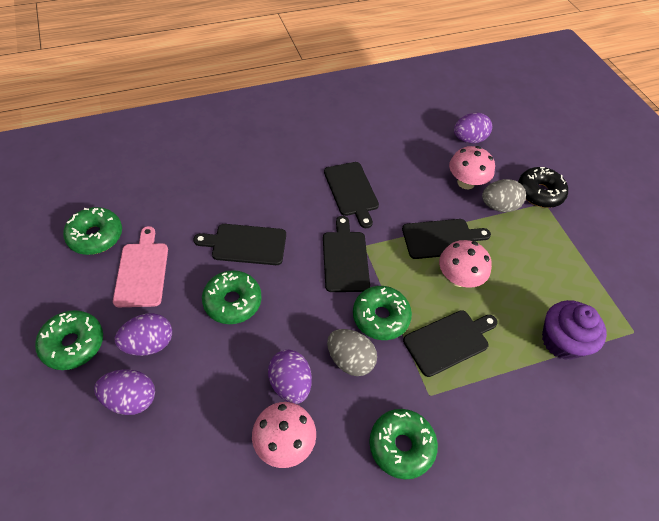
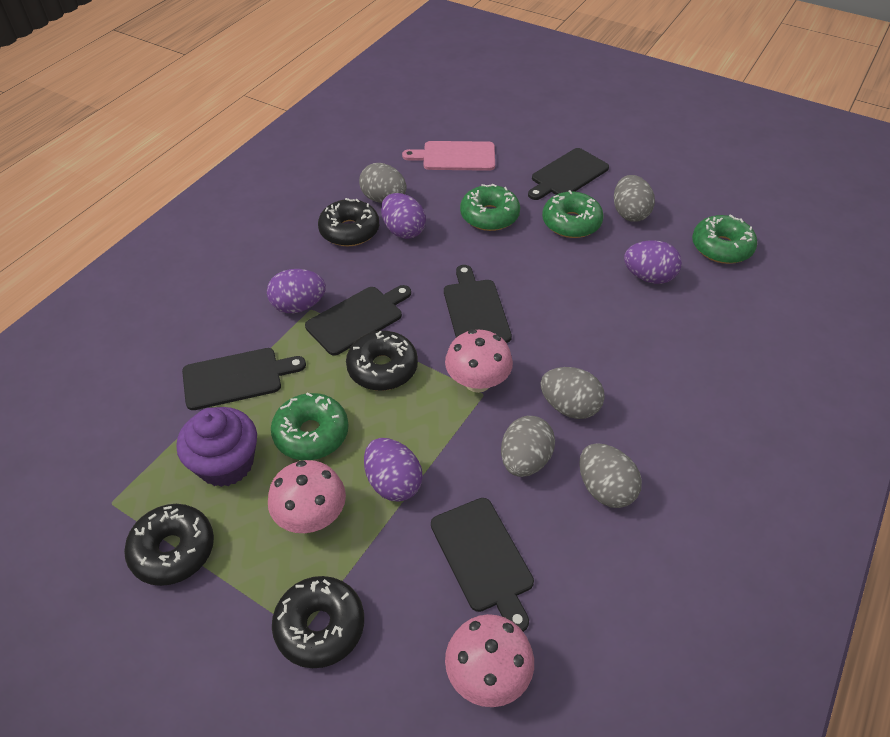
black donut: [518,167,568,208] = 1 -> [124,504,214,586] [272,576,364,668] [318,198,379,246] [346,331,418,391] = 4
green donut: [35,310,103,370] [63,207,122,255] [202,270,262,324] [353,286,412,340] [369,409,438,479] = 5 -> [271,392,349,460] [460,184,520,231] [542,190,604,238] [692,214,757,264] = 4
grey egg: [327,329,377,376] [482,179,526,212] = 2 -> [359,163,407,203] [501,416,555,477] [540,367,605,419] [579,443,642,508] [614,175,655,222] = 5

